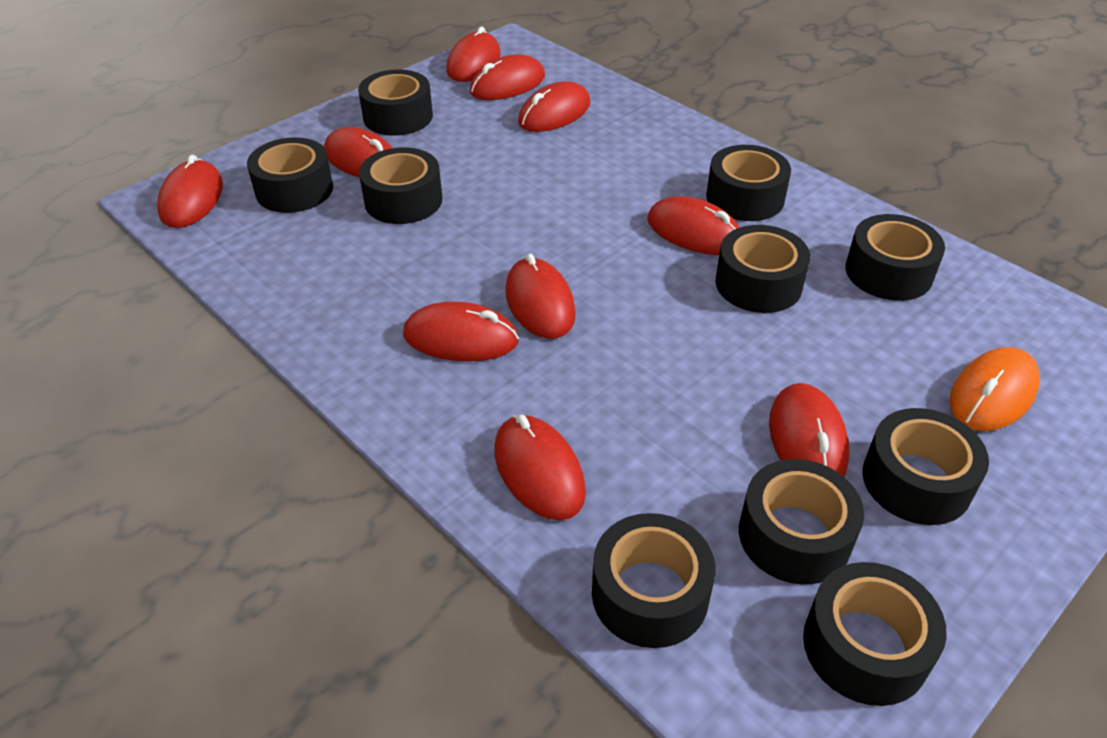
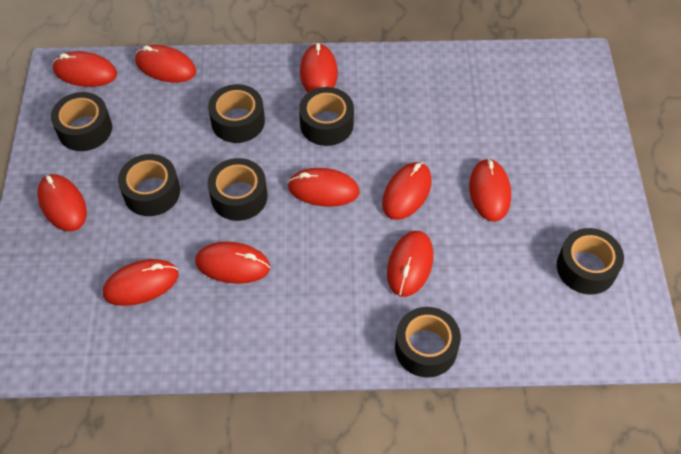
black tape: [247,137,333,213] [358,69,433,136] [359,147,442,224] [592,513,716,648] [706,145,791,221] [715,225,810,313] [739,459,864,585] [803,562,947,706] [846,214,945,301] [863,408,989,525] = 10 -> [51,92,112,151] [118,154,180,216] [208,84,265,143] [208,158,268,221] [299,87,354,146] [395,307,461,378] [557,228,624,294] = 7
orange mouse: [949,347,1040,431] = 1 -> none = 0

